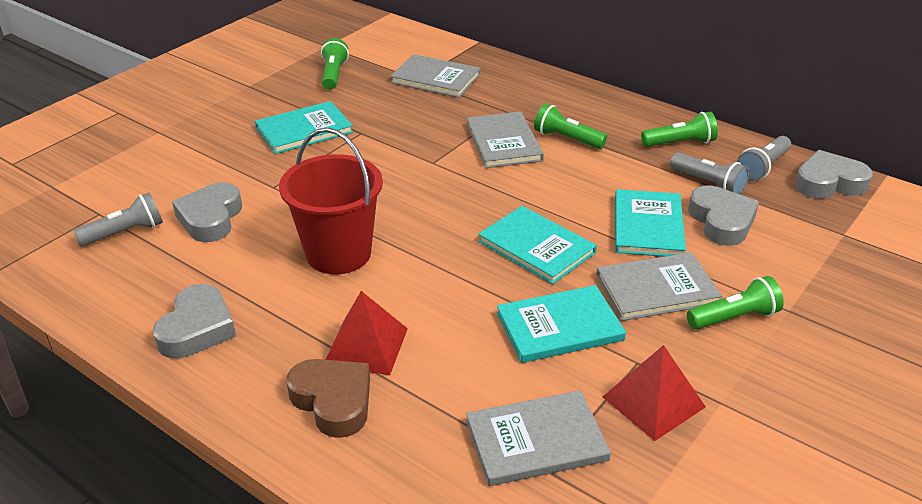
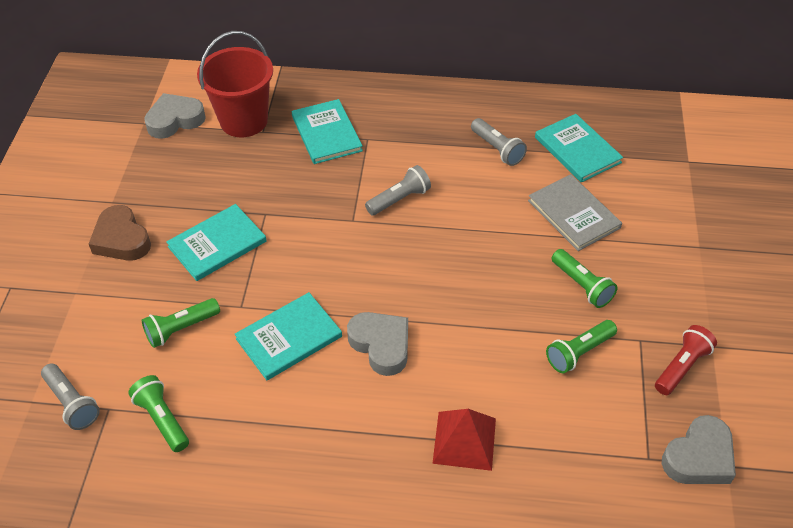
grey book: [390,54,481,98] [466,390,611,486] [467,111,544,168] [596,252,722,321] = 4 -> [528,174,622,251] = 1
grey heart: [153,284,236,359] [172,182,242,242] [688,186,759,246] [795,150,873,199] = 4 -> [144,93,206,139] [347,312,408,376] [662,415,736,484] = 3
red flashlight: none = 0 -> [655,325,717,395] = 1
red pyramid: [326,291,408,375] [603,345,706,441] = 2 -> [432,409,496,471] = 1

